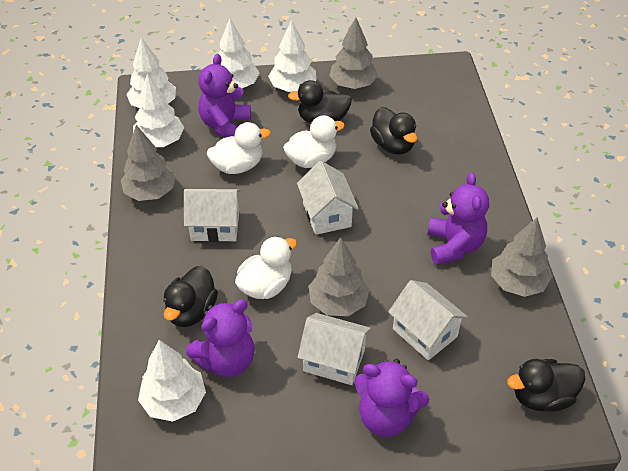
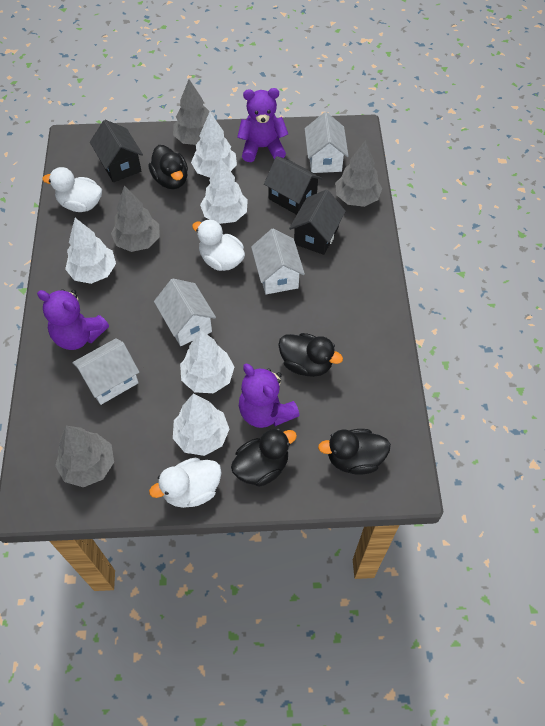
black house: none = 0 -> [90,120,143,182] [264,156,323,215] [289,189,346,255] = 3
purple teddy bear: [186,299,255,377] [198,54,251,138] [354,359,429,437] [428,172,489,265] = 4 -> [37,289,109,350] [237,88,288,162] [239,363,300,428] = 3

